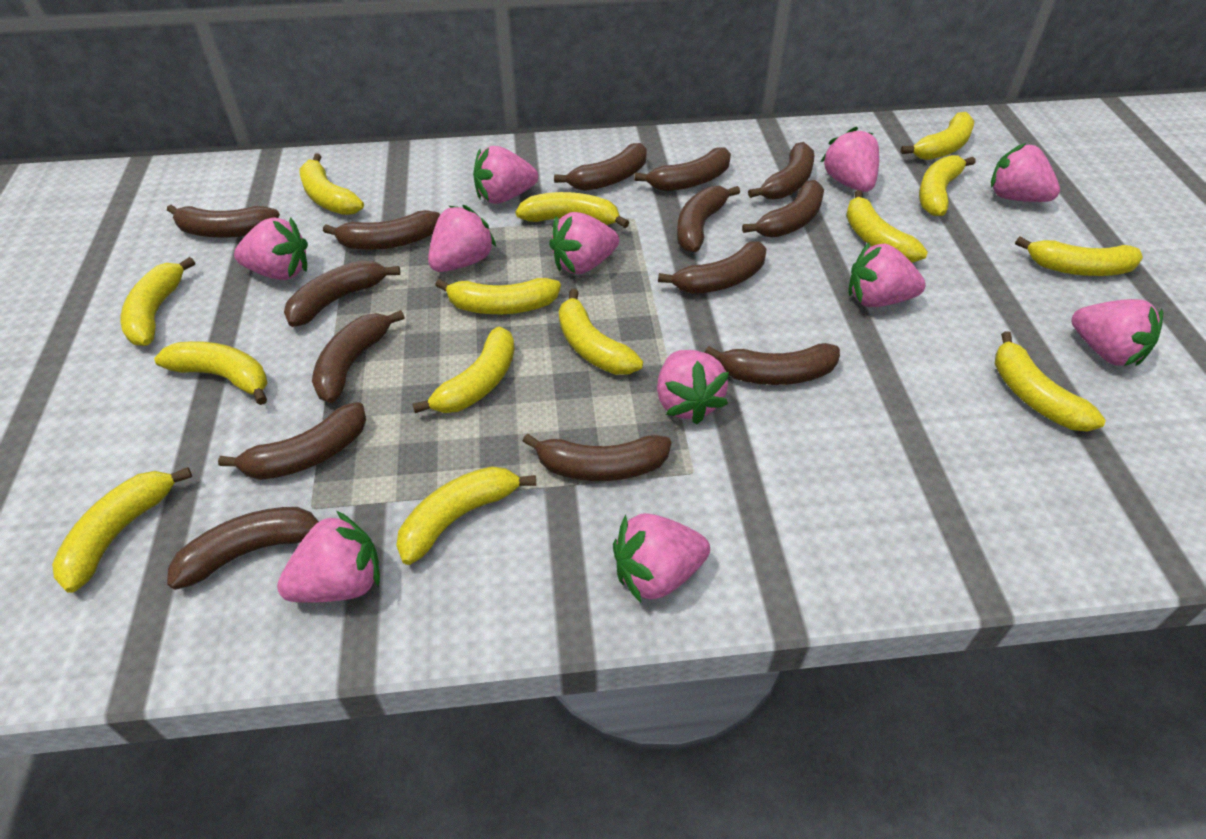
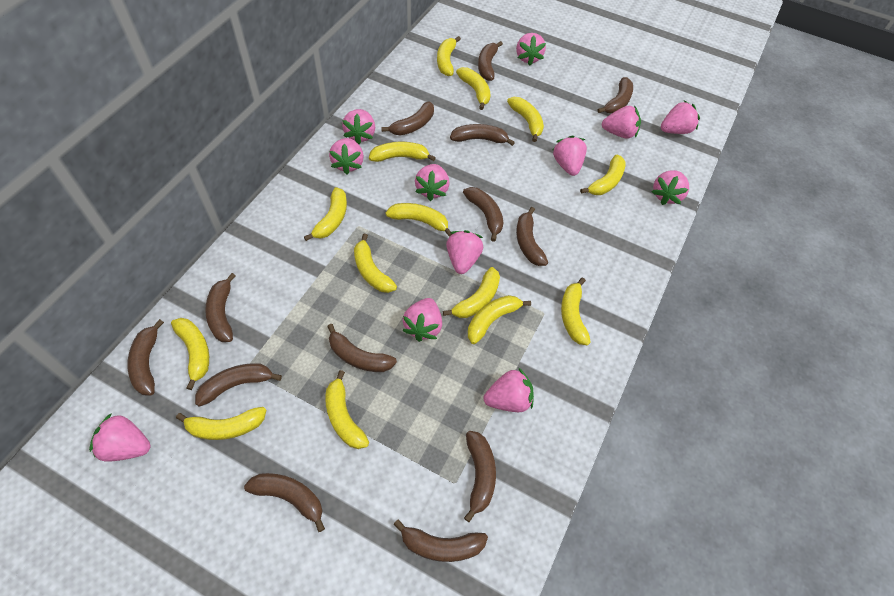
brown banana: [167,205,280,238] [167,507,319,590] [218,402,366,480] [284,260,400,327] [312,310,405,403] [323,210,440,250] [522,433,672,481] [554,143,647,191] [634,147,731,191] [658,241,767,294] [677,186,740,252] [705,343,840,385] [742,180,824,237] [748,142,814,200] = 14 -> [127,319,164,395] [195,363,282,407] [205,273,236,342] [244,473,325,532] [327,324,397,372] [381,101,434,136] [393,519,488,562] [450,124,515,146] [463,187,503,242] [464,431,496,522] [478,41,503,81] [516,207,548,266] [597,77,633,113] = 13
pink strawberry: [234,217,308,280] [277,511,380,603] [428,205,496,272] [473,146,538,204] [549,212,619,274] [613,513,710,603] [657,350,729,424] [821,127,879,192] [848,242,926,307] [991,143,1060,202] [1071,299,1163,366] = 11 -> [89,413,151,462] [329,138,364,174] [342,109,375,144] [402,298,442,342] [415,164,450,201] [446,230,483,274] [484,367,534,412] [516,33,546,66] [553,135,587,176] [602,105,641,139] [652,170,689,205] [661,101,700,134] = 12

